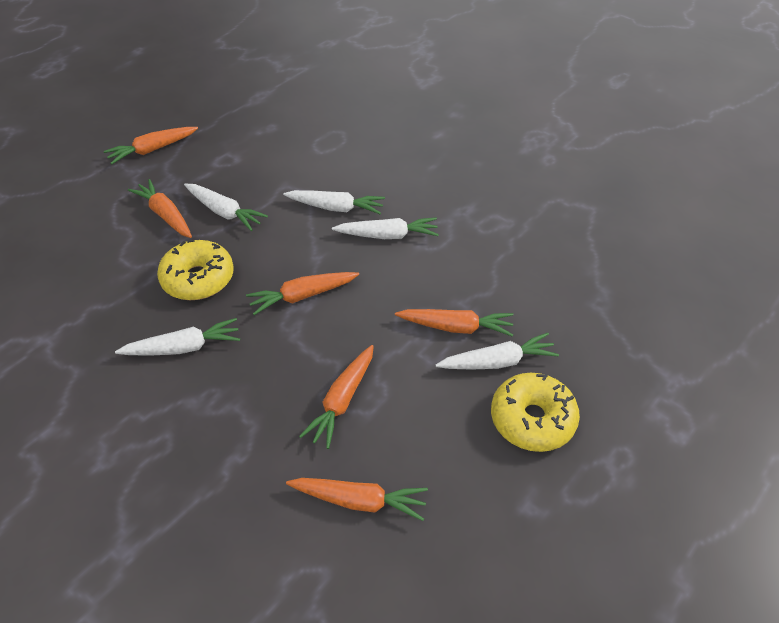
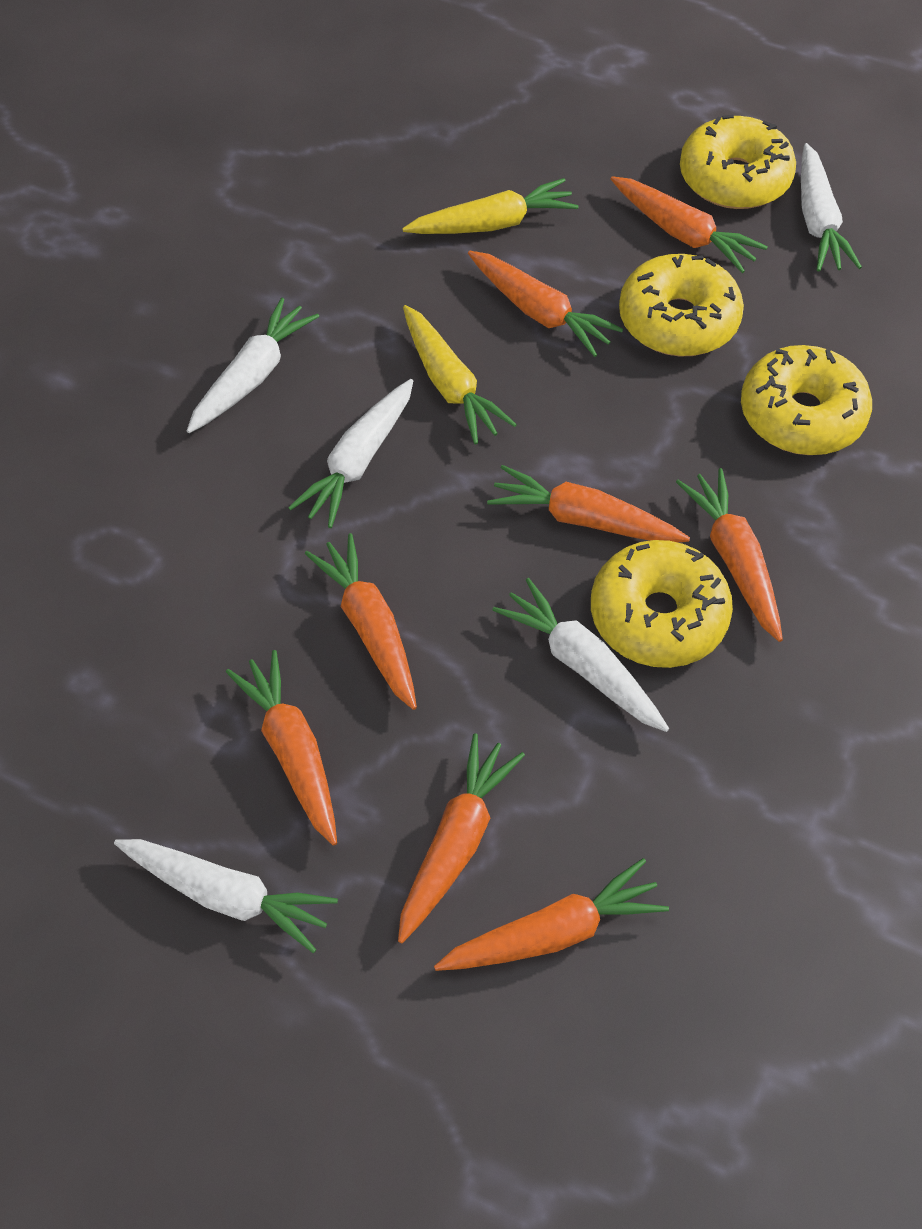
orange carrot: [104,127,198,164] [128,179,192,238] [246,272,359,315] [286,478,428,521] [299,345,374,449] [395,309,513,337] = 6 -> [226,650,337,846] [305,533,417,710] [398,733,525,943] [434,858,669,971] [468,251,623,357] [487,465,690,542] [611,176,768,273] [676,468,783,642] = 8
yellow carrot: none = 0 -> [402,178,578,234] [403,305,517,445] = 2
yellow donut: [157,240,234,300] [491,373,580,452] = 2 -> [591,540,733,668] [619,254,744,357] [680,115,796,209] [741,345,872,455] = 4

